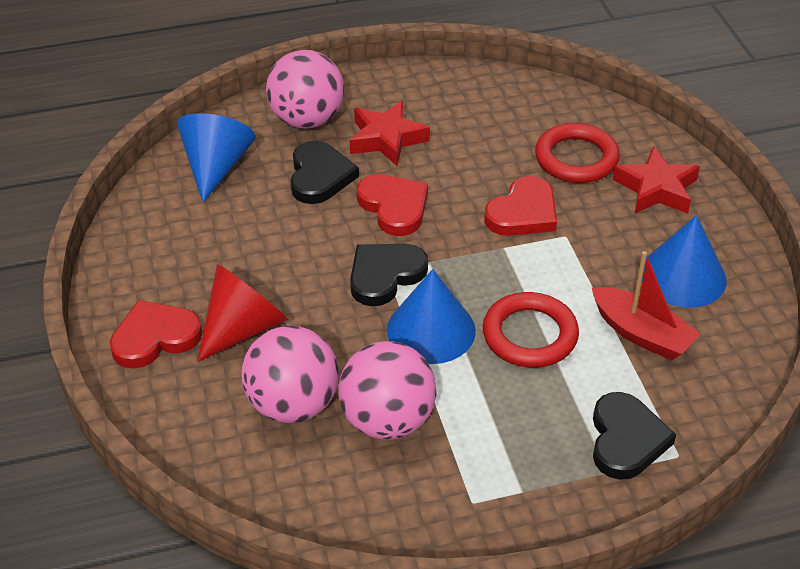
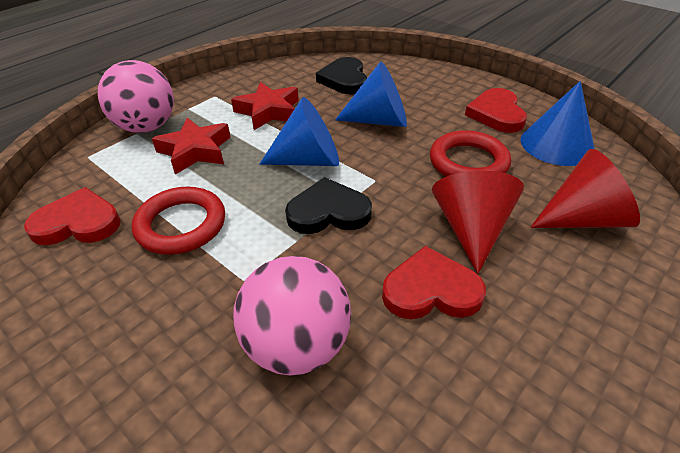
black heart: [290,141,359,204] [350,244,428,306] [593,392,676,480] = 3 -> [285,177,372,234] [316,57,367,94] = 2
pink ball: [241,326,339,423] [266,50,344,129] [338,341,436,440] = 3 -> [98,60,174,133] [233,256,351,375] = 2
red boat: [592,251,701,360] = 1 -> none = 0
red cone: [198,264,288,361] = 1 -> [432,171,524,274] [530,149,640,228] = 2

